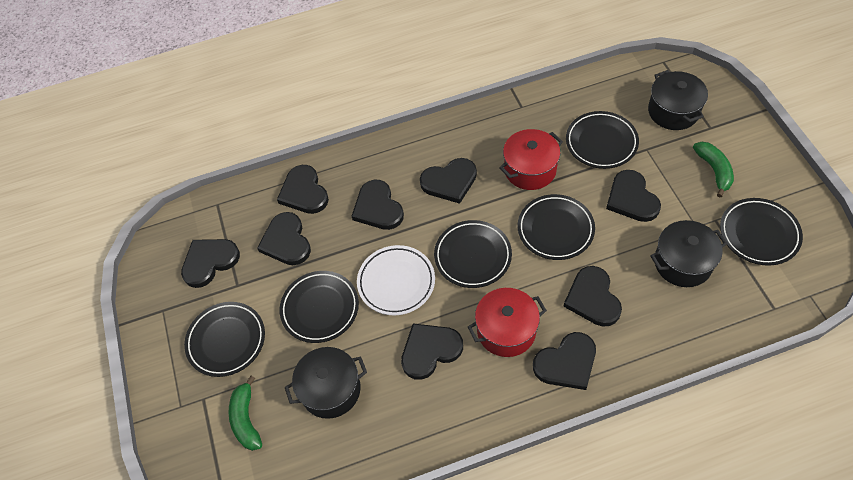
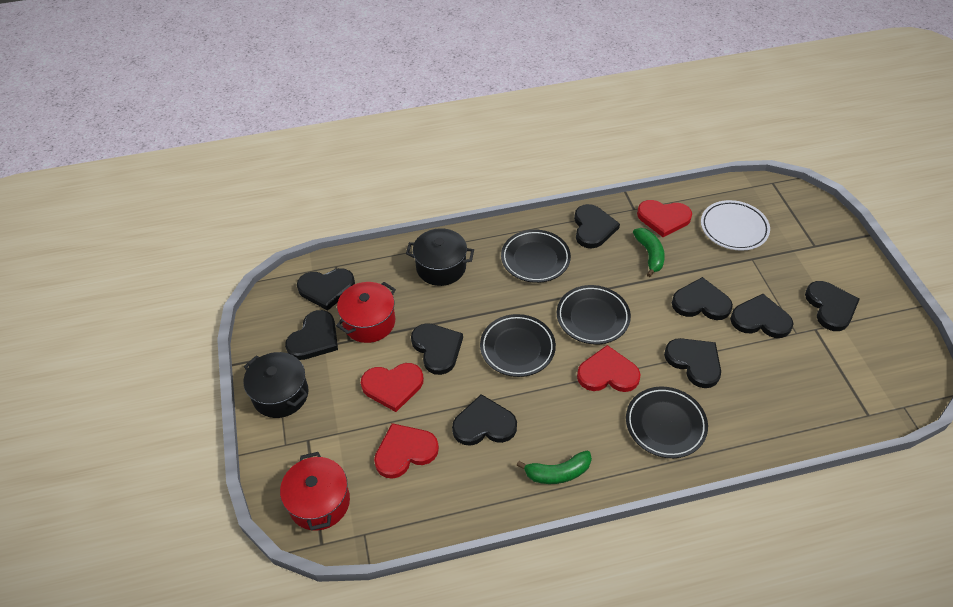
black plate: [184,302,265,377] [279,271,359,343] [434,220,512,288] [518,194,595,260] [566,111,639,169] [720,198,803,266] = 6 -> [480,314,556,377] [501,230,571,283] [557,285,631,344] [626,387,708,458] = 4
black pot: [285,347,367,419] [648,70,708,130] [650,220,728,287] = 3 -> [244,352,309,418] [406,228,474,286] = 2
red heart: none = 0 -> [361,363,424,412] [374,423,439,479] [577,345,641,392] [637,200,692,237] = 4

